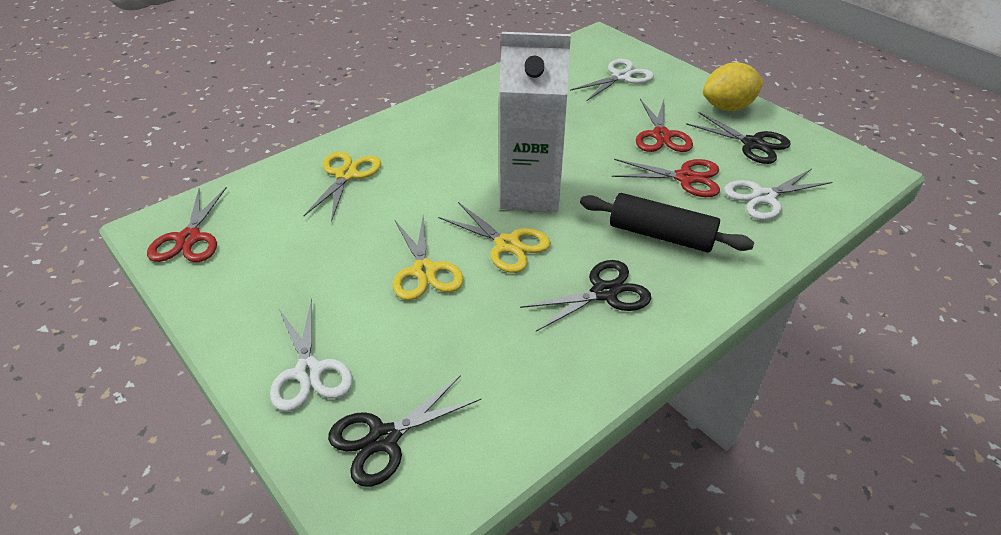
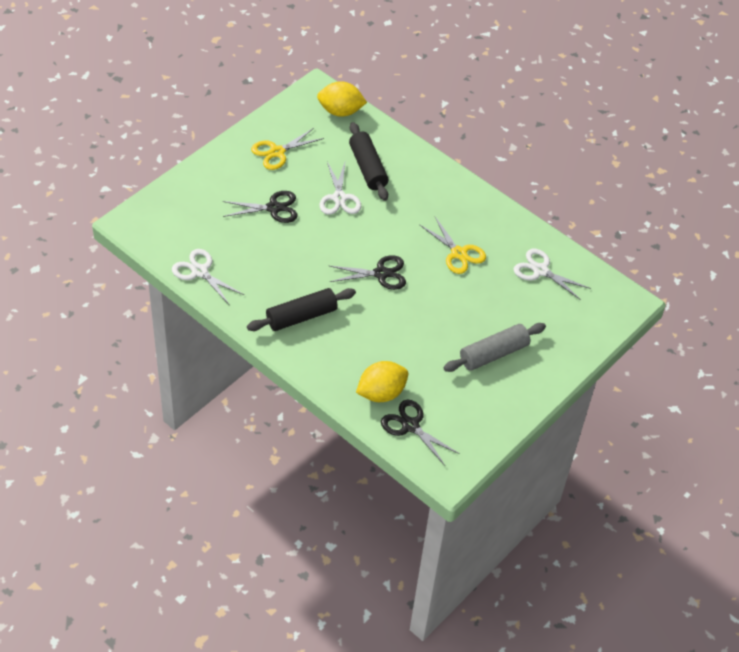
black rolling pin: [580,193,754,253] = 1 -> [247,288,356,331] [349,122,388,201] = 2
grey rolling pin: none = 0 -> [443,323,546,372] = 1
red scissors: [147,187,227,262] [612,159,720,197] [636,99,693,152] = 3 -> none = 0
white carton: [499,32,571,212] = 1 -> none = 0
yellow lemon: [703,62,764,111] = 1 -> [317,81,367,117] [356,361,408,402] = 2
yellow scissors: [303,151,381,222] [393,214,464,301] [438,202,551,273] = 3 -> [251,128,324,170] [420,217,486,274] = 2

